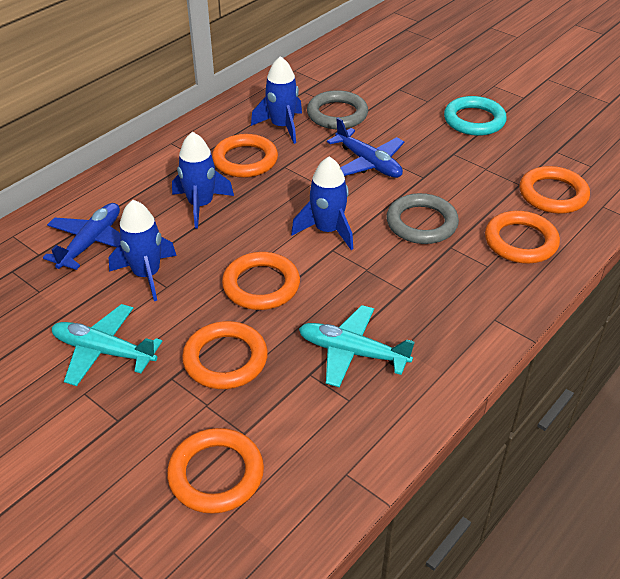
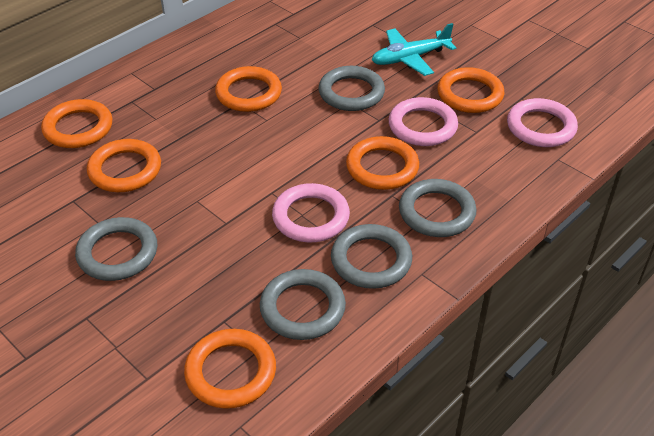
blue plane: [43,203,120,270] [327,118,404,178] = 2 -> none = 0
blue rocket: [109,200,177,301] [172,132,234,229] [251,56,302,144] [291,156,353,250] = 4 -> none = 0
grey ring: [307,90,368,129] [387,193,459,244] = 2 -> [75,217,157,281] [260,269,346,340] [319,66,385,111] [331,224,412,289] [399,179,477,237] = 5
pink ring: none = 0 -> [272,183,350,242] [389,97,458,146] [507,98,578,147] = 3
turquoise plane: [52,304,162,386] [299,305,415,387] = 2 -> [372,23,456,76] = 1
turquoise ring: [444,96,507,136] = 1 -> none = 0

